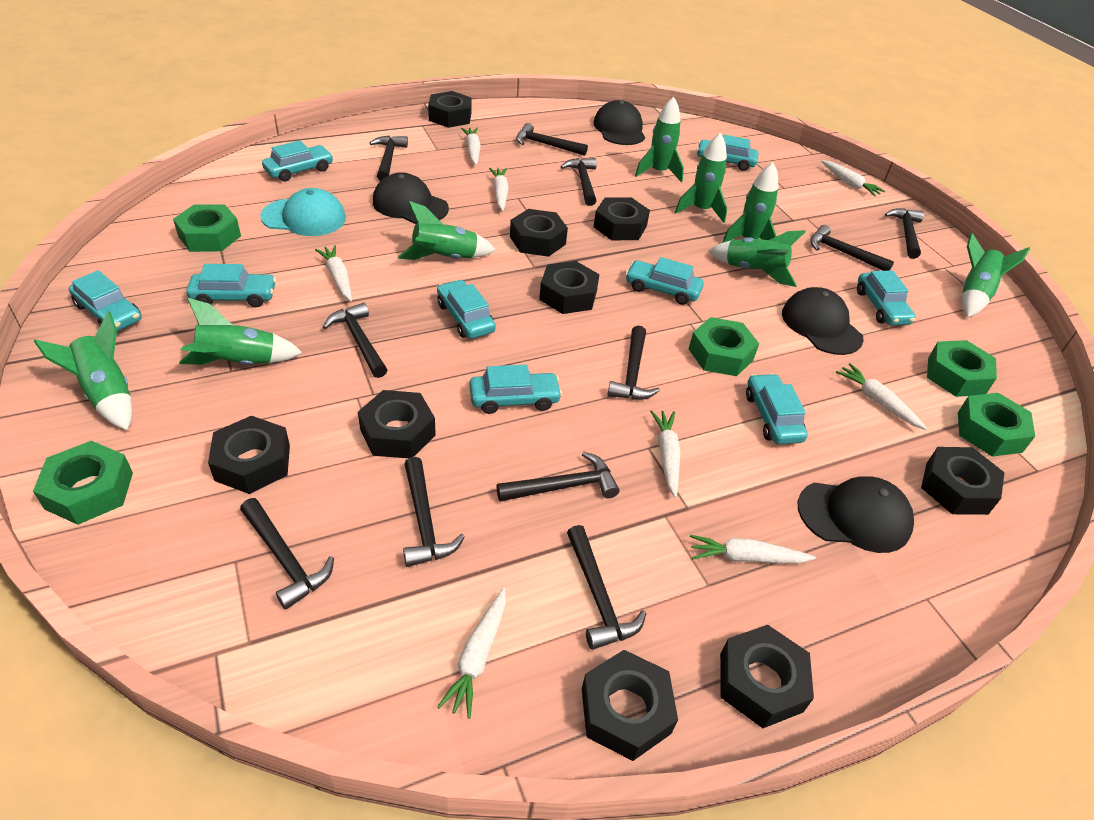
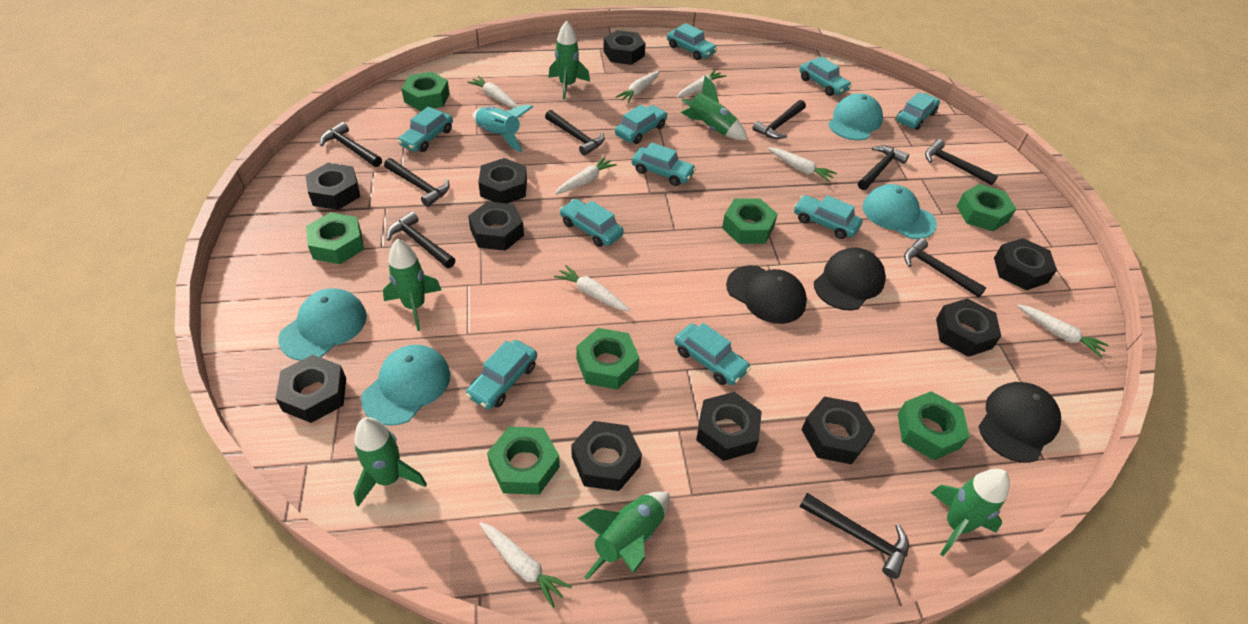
black cap: [373,172,449,224] [593,100,645,145] [782,287,864,355] [798,477,914,553] = 4 -> [726,265,807,324] [814,248,886,310] [978,382,1061,463] = 3
black hammer: [240,498,334,610] [323,303,388,378] [370,135,408,181] [403,457,465,567] [497,452,620,501] [516,123,588,156] [561,158,597,206] [567,525,647,650] [607,326,660,400] [810,225,894,271] [885,208,924,259] = 11 -> [320,122,382,167] [384,158,450,207] [387,211,455,268] [545,110,605,156] [752,100,806,139] [800,493,909,579] [858,145,909,190] [904,238,987,298] [925,139,998,185] = 9
black nut: [208,415,290,494] [358,390,436,458] [428,91,472,128] [510,209,568,257] [539,261,599,314] [582,650,678,761] [594,197,650,240] [720,625,814,728] [921,447,1005,515] = 9 -> [275,355,346,423] [305,163,361,210] [468,201,524,251] [478,158,527,204] [571,421,642,491] [603,30,646,65] [696,392,762,461] [801,396,875,464] [936,298,1001,357] [994,238,1057,290] = 10
green nut: [33,441,133,525] [173,204,241,252] [689,317,759,376] [927,340,997,397] [958,393,1035,457] = 5 -> [306,212,364,264] [401,72,450,111] [487,426,560,495] [577,328,640,390] [722,198,778,244] [898,391,969,460] [957,184,1016,231] = 7
green rocket: [34,311,132,431] [179,298,302,365] [398,201,496,260] [635,97,684,183] [675,132,727,223] [708,230,806,287] [722,162,778,243] [962,233,1030,318] = 8 -> [353,417,427,506] [383,239,441,331] [549,21,590,100] [578,491,670,580] [681,75,748,140] [931,469,1010,556] = 6
turquoise cap: [260,188,346,236] = 1 -> [278,288,367,361] [361,345,450,426] [828,93,883,140] [863,184,937,239] = 4
turquoise car: [69,270,141,331] [186,264,276,307] [262,140,333,182] [437,280,496,339] [469,365,562,414] [625,257,704,305] [697,135,759,171] [746,373,808,444] [857,270,916,325] = 9 -> [398,106,453,152] [466,340,537,409] [560,199,624,247] [615,105,668,144] [631,142,696,186] [667,23,717,60] [674,323,751,385] [794,195,863,239] [799,56,852,96] [896,92,940,130] = 10
turquoise rocket: none = 0 -> [472,105,533,152] = 1

